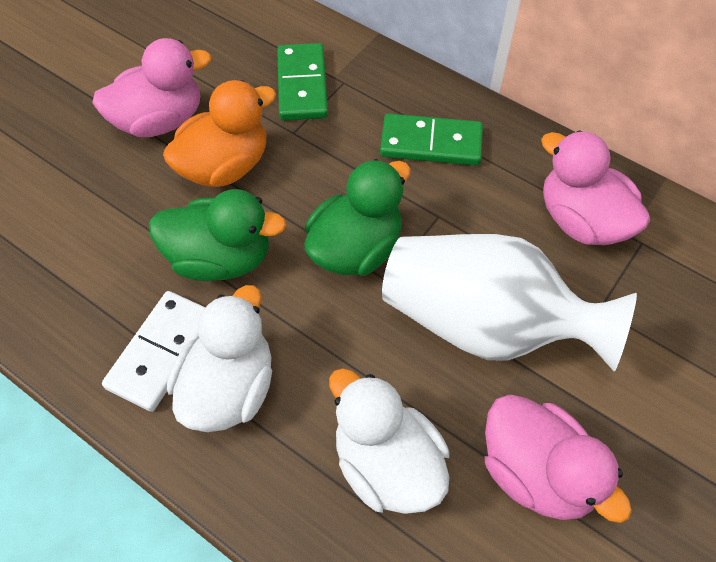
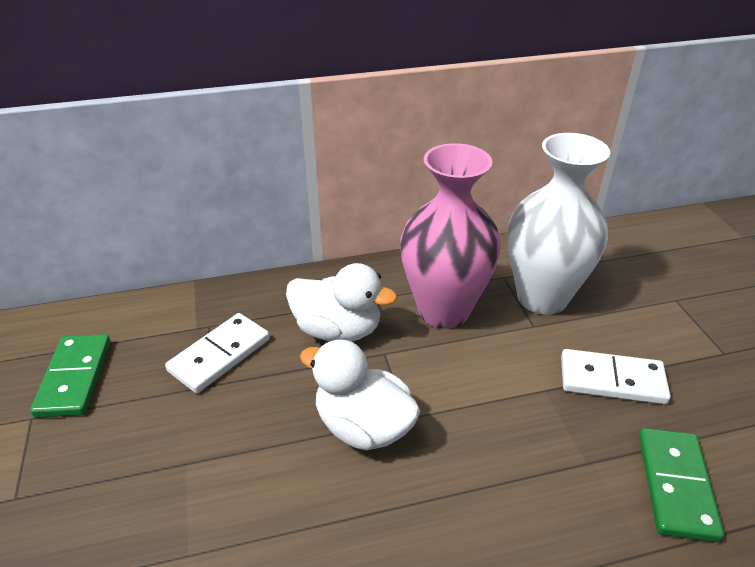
green duck: [149,189,287,281] [304,159,411,276] = 2 -> none = 0
orange duck: [163,80,276,187] = 1 -> none = 0
pink duck: [92,38,211,137] [485,395,632,523] [541,130,650,245] = 3 -> none = 0
pink vase: none = 0 -> [400,143,501,329] = 1
white domino: [102,291,206,412] = 1 -> [165,313,270,393] [561,349,671,404] = 2

